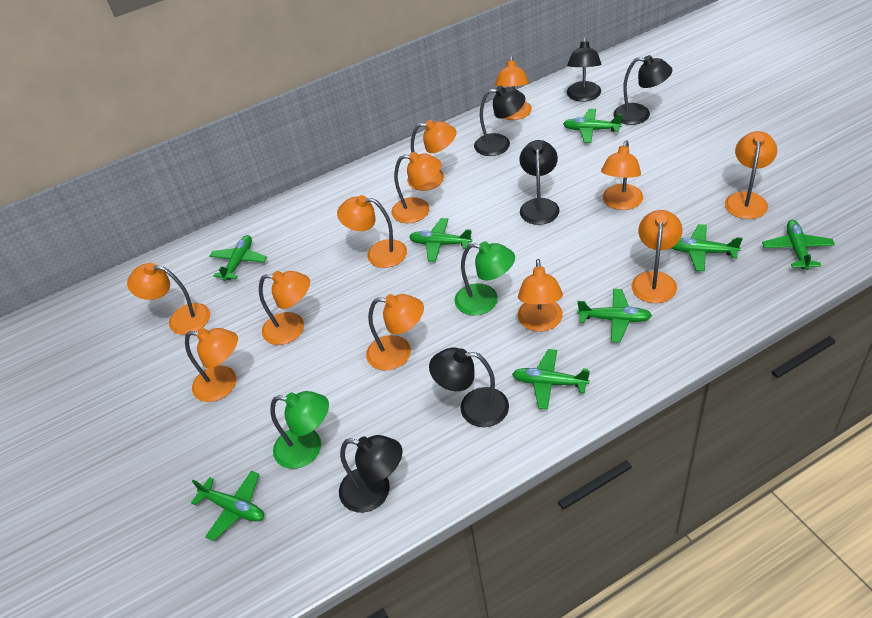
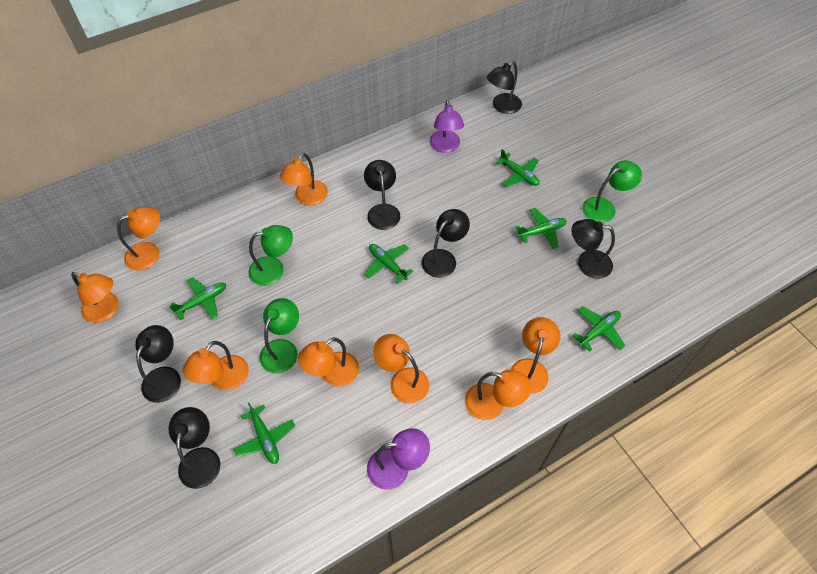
green lamp: [270,391,329,469] [454,241,515,316] = 2 -> [249,225,293,286] [259,298,299,373] [582,161,642,223] = 3
green plane: [191,471,264,541] [209,235,267,281] [409,218,472,262] [512,349,590,410] [563,109,622,143] [577,289,652,342] [672,224,743,271] [762,220,835,270] = 8 -> [169,277,226,320] [234,403,295,464] [364,244,413,284] [496,149,540,187] [516,208,567,249] [573,306,625,352] = 6
orange lamp: [127,263,210,335] [185,328,238,402] [259,271,310,345] [337,195,407,268] [366,294,424,371] [391,152,442,223] [407,120,457,191] [495,56,532,120] [518,259,563,332] [601,140,643,210] [631,210,683,303] [725,131,777,219] = 12 -> [71,272,119,323] [117,206,160,271] [183,341,249,390] [280,153,328,205] [298,337,359,387] [373,334,429,403] [465,370,532,420] [511,317,561,394] = 8
purple lamp: none = 0 -> [367,428,430,490] [430,100,464,153] = 2

